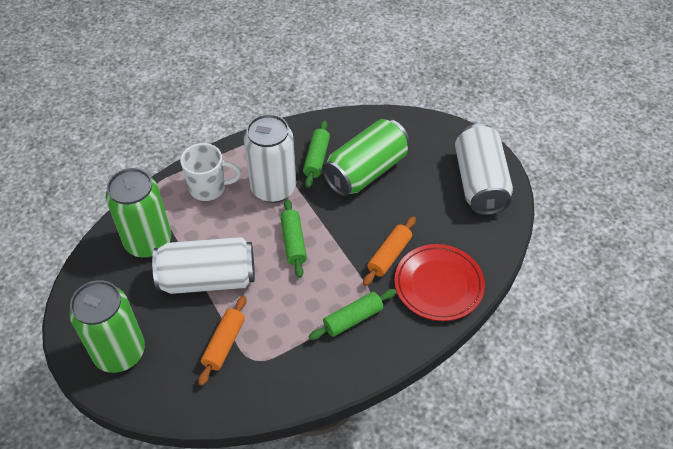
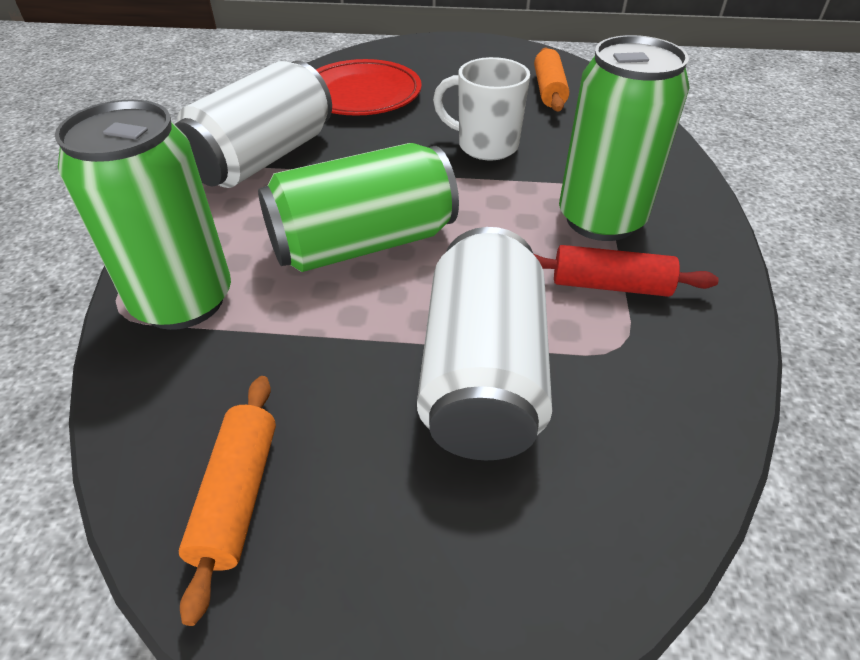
green rolling pin: [280,199,307,278] [303,120,330,188] [308,289,397,340] = 3 -> none = 0
red rolling pin: none = 0 -> [534,245,719,297] = 1
white can: [152,237,255,294] [244,114,296,203] [455,124,513,215] = 3 -> [175,61,332,188] [417,227,552,460] = 2

